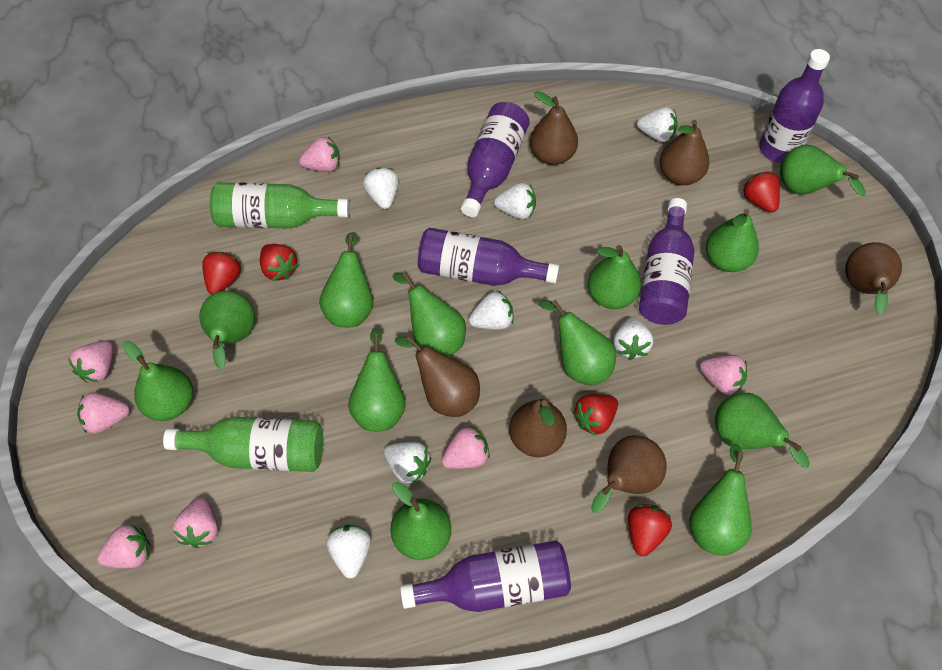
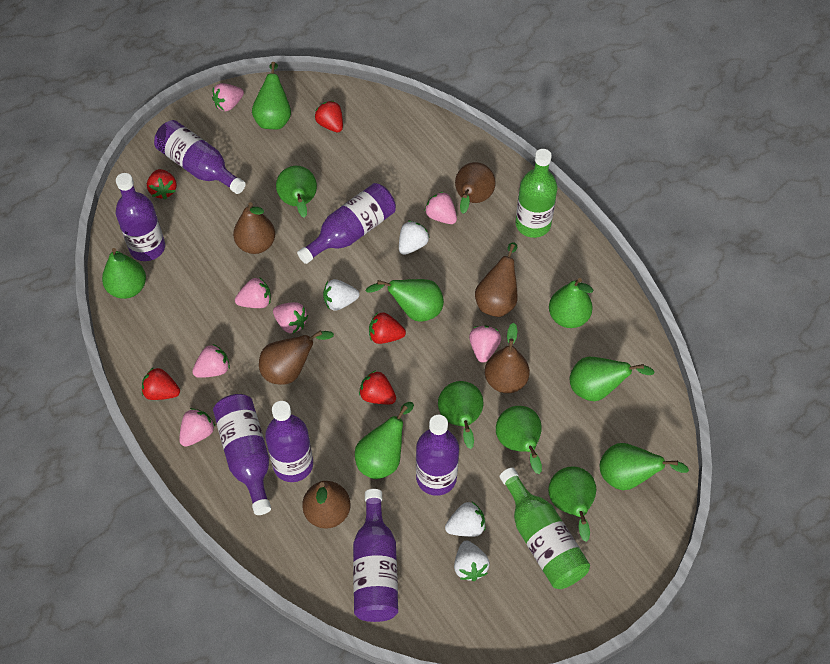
green pear: [122,341,193,421] [199,291,255,370] [319,232,373,327] [349,328,406,432] [391,482,451,560] [393,273,466,356] [539,300,616,385] [588,245,641,309] [689,443,752,556] [706,209,759,272] [715,393,810,468] [780,144,866,196] = 12 -> [102,248,146,299] [252,62,291,129] [276,166,317,218] [355,402,414,479] [365,279,444,322] [438,381,484,449] [496,406,542,474] [548,466,596,542] [549,278,593,328] [570,357,655,401] [600,443,689,490] = 11
purple bottle: [400,540,571,612] [418,228,559,286] [461,102,530,217] [639,198,694,325] [760,49,830,163] = 5 -> [116,173,165,261] [154,120,246,194] [213,394,271,515] [265,401,313,482] [297,183,396,264] [353,489,398,622] [416,415,459,496] = 7
white strawberry: [326,525,371,579] [363,167,399,209] [384,442,431,484] [469,291,513,330] [494,183,536,219] [613,317,653,360] [637,107,678,142] = 7 -> [323,279,359,311] [399,221,430,255] [445,502,485,537] [454,541,490,581] = 4

